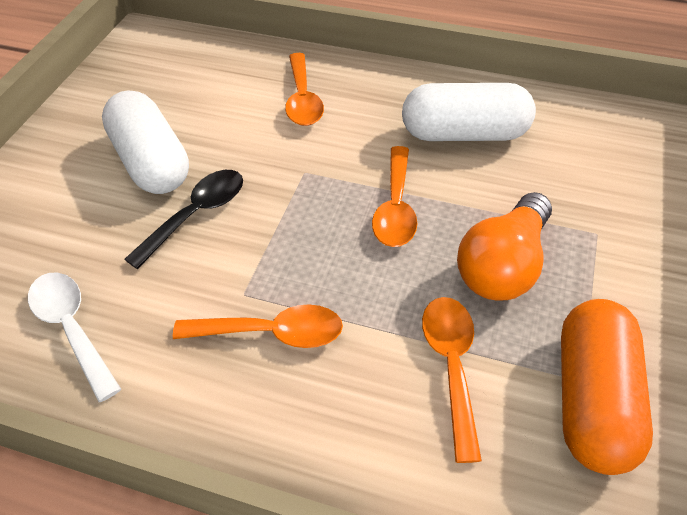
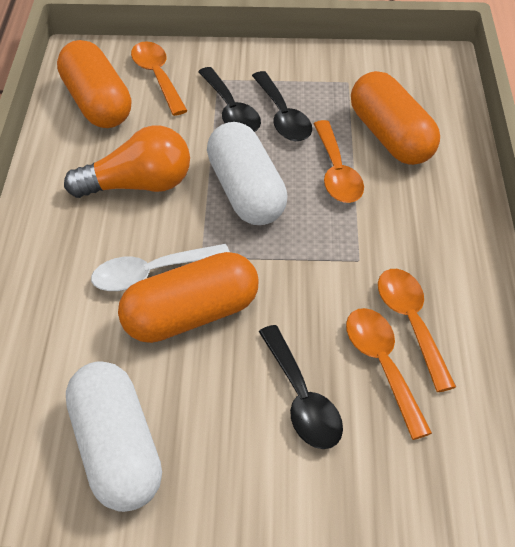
black spoon: [124,170,243,269] = 1 -> [198,67,261,132] [252,71,312,141] [259,325,343,449] = 3
orange capsule: [561,299,653,475] = 1 -> [57,40,131,128] [118,252,258,343] [351,71,440,165] = 3

